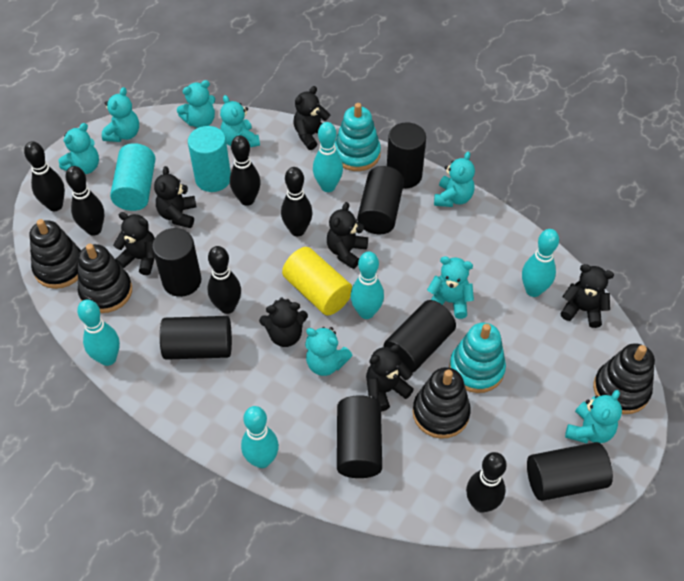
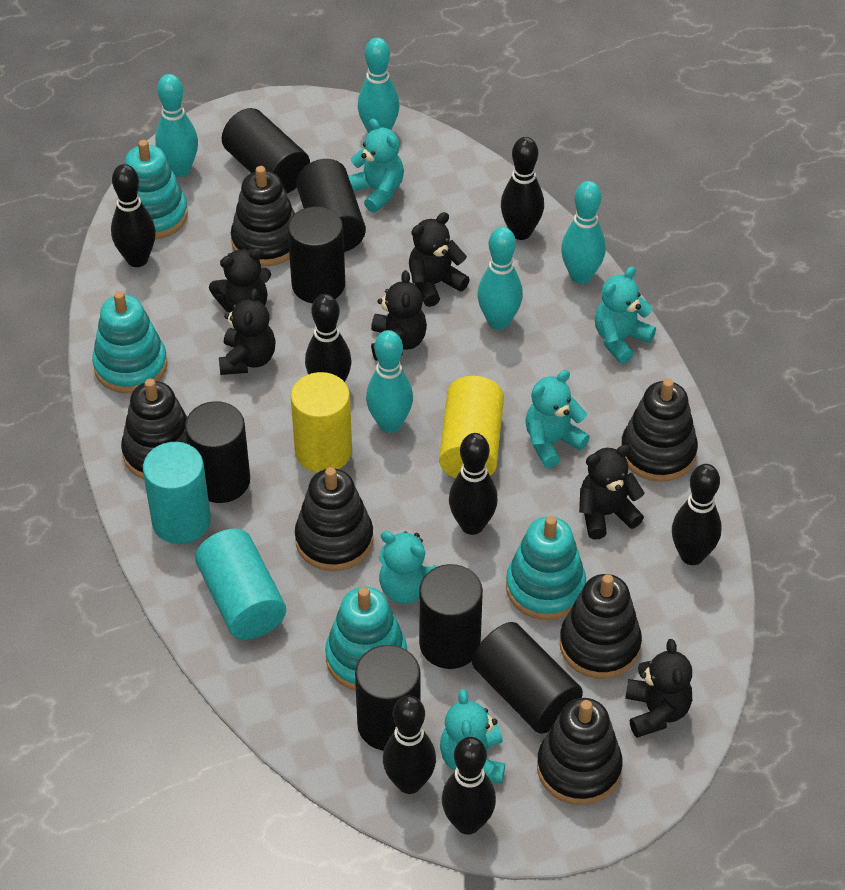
black bowling pin: [24,141,65,211] [65,166,104,236] [208,246,241,314] [230,136,261,206] [281,167,312,236] [466,452,507,513] = 6 -> [111,164,156,267] [305,294,351,382] [383,695,436,794] [442,737,496,835] [449,433,498,535] [501,137,544,240] [672,464,722,565] = 7
black stacking toy: [29,219,81,289] [78,244,132,313] [413,367,471,439] [593,343,655,414] = 4 -> [121,379,187,479] [231,166,295,266] [295,467,374,571] [537,698,622,805] [560,574,642,679] [621,379,698,482] = 6
black teddy bear: [113,212,155,275] [154,166,197,228] [259,297,308,347] [293,86,330,150] [327,202,368,269] [366,344,414,412] [560,264,614,328] = 7 -> [209,248,271,312] [219,288,276,375] [371,270,427,361] [409,212,470,307] [579,445,645,539] [625,639,692,738] = 6
turquoise stacking toy: [335,103,381,171] [449,323,506,393] = 2 -> [92,291,168,393] [125,140,188,239] [325,587,407,691] [506,516,586,620] = 4
turquoise teddy bear: [58,123,99,174] [102,87,139,142] [177,80,215,128] [220,95,260,147] [305,327,353,376] [427,256,474,319] [434,151,475,207] [565,390,622,443] = 8 -> [348,118,404,213] [379,531,438,604] [440,689,505,784] [525,370,590,468] [595,266,656,364] = 5
yellow cylinder: [282,247,352,316] = 1 -> [291,372,352,473] [439,376,504,478] = 2

